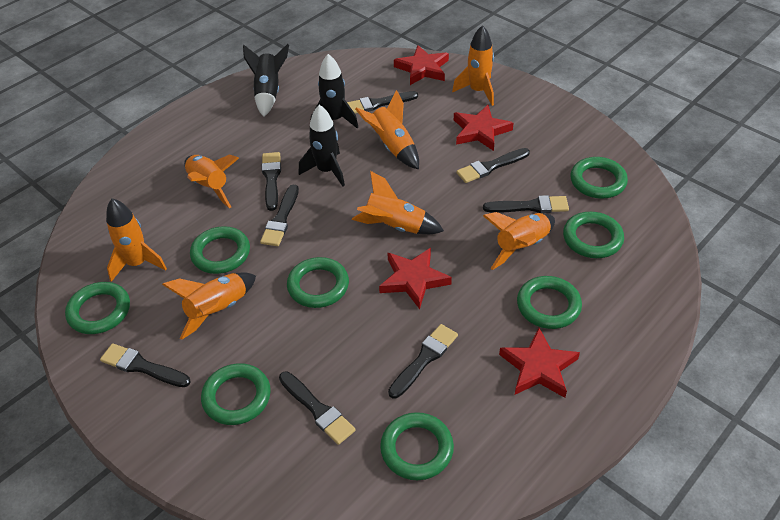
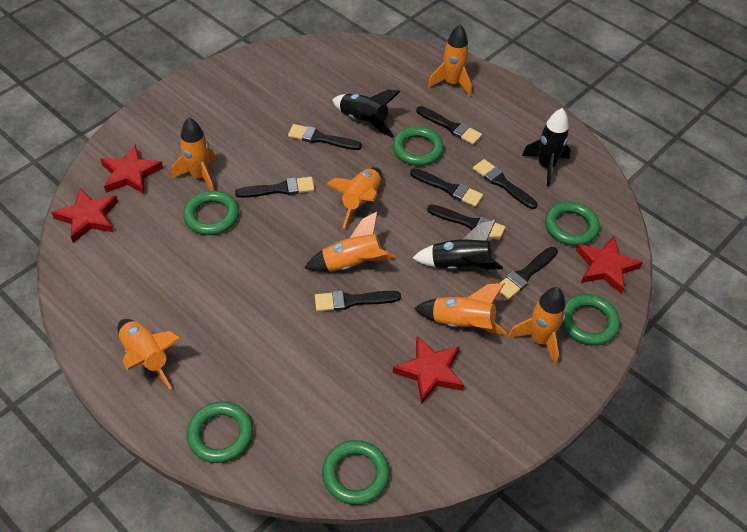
green ring: [65,282,130,334] [190,226,250,274] [201,363,271,425] [287,257,349,308] [380,412,454,480] [517,276,582,329] [563,212,624,258] [570,157,628,199] = 8 -> [183,191,239,235] [187,402,253,463] [322,440,390,505] [393,126,444,166] [545,202,600,246] [562,294,620,346] = 6

